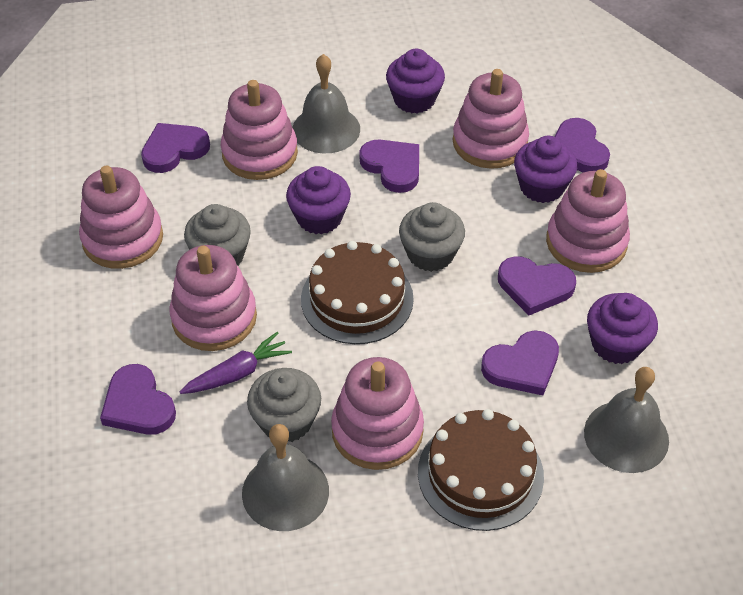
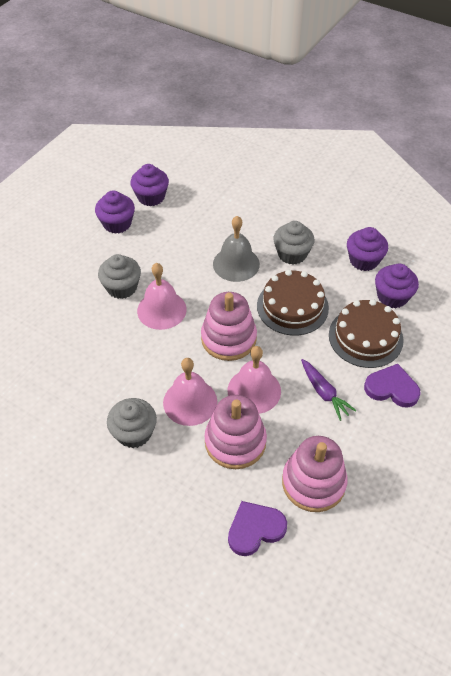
grey bell: [242,424,329,531] [292,54,360,153] [584,367,669,473] = 3 -> [213,216,260,282] = 1
pink bell: none = 0 -> [137,263,187,330] [163,358,217,426] [228,346,281,414] = 3
pink stacking toy: [79,166,163,269] [170,245,257,351] [221,80,298,180] [331,357,424,470] [453,69,529,169] [546,169,630,273] = 6 -> [201,292,257,361] [205,395,267,469] [282,436,347,512] = 3
purple heart: [100,364,176,435] [141,123,210,173] [359,140,419,193] [481,330,559,395] [498,256,576,315] [555,118,610,172] = 6 -> [228,501,287,556] [364,364,421,408] = 2

